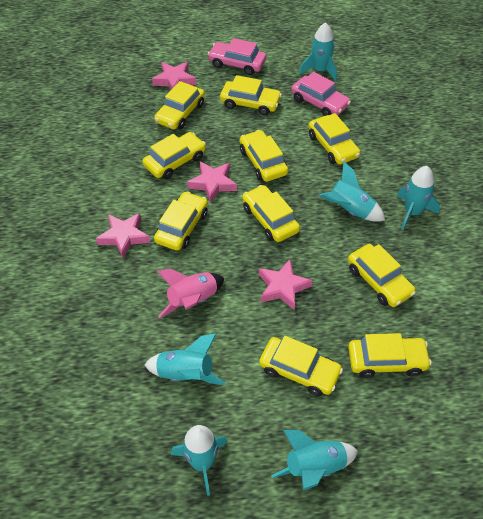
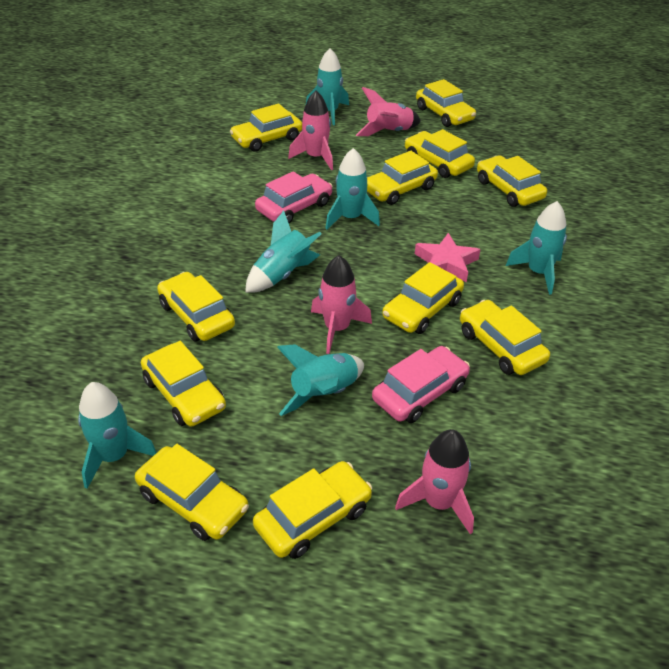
pink rocket: [157,269,224,318] = 1 -> [288,91,333,170] [311,255,372,354] [356,87,421,136] [395,429,474,535] = 4
pink star: [96,213,150,258] [152,62,196,90] [187,161,237,203] [259,259,313,310] = 4 -> [415,233,481,283] = 1
yellow car: [142,132,206,179] [154,81,205,129] [154,191,208,251] [220,75,282,115] [240,130,288,182] [242,185,300,242] [259,336,343,396] [308,113,360,165] [348,244,416,307] [348,333,432,378] = 10 -> [135,444,249,541] [141,341,226,427] [157,272,235,341] [230,103,302,152] [253,461,372,559] [367,151,438,205] [382,262,464,334] [405,129,475,178] [416,79,476,127] [460,300,550,375] [477,155,547,207] = 11

